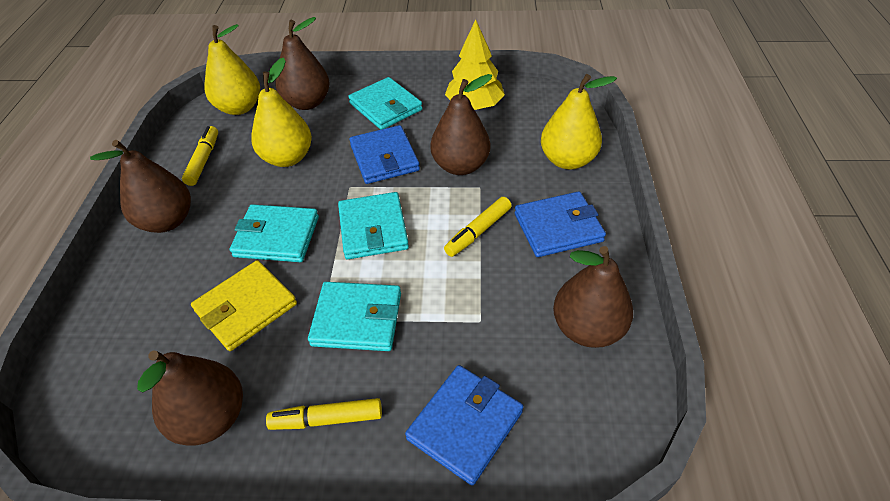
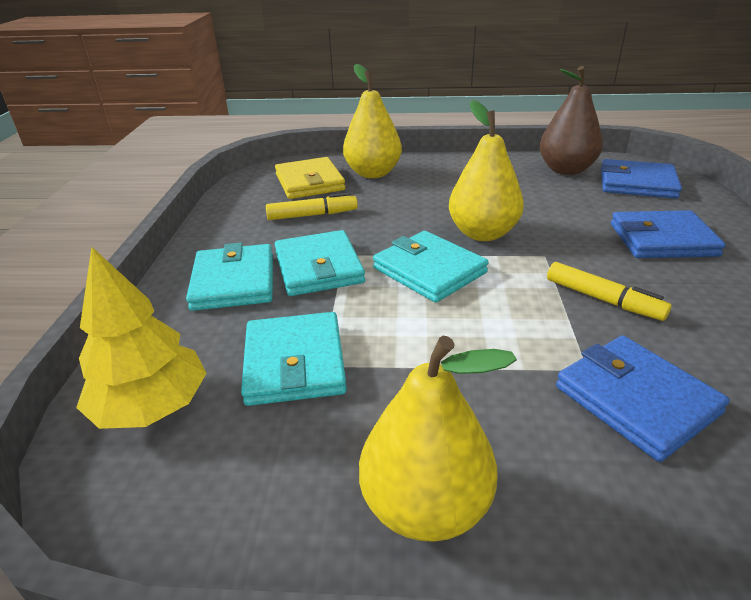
brown pear: [90,140,191,233] [137,350,243,446] [275,17,330,110] [430,74,493,175] [553,246,633,348] = 5 -> [540,66,603,175] = 1
yellow marker: [182,126,218,186] [266,398,382,430] [444,197,512,257] = 3 -> [266,193,358,220] [547,262,671,321] = 2

